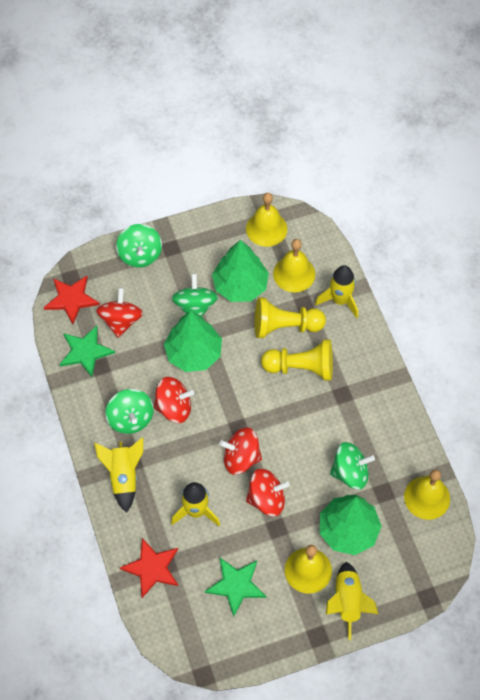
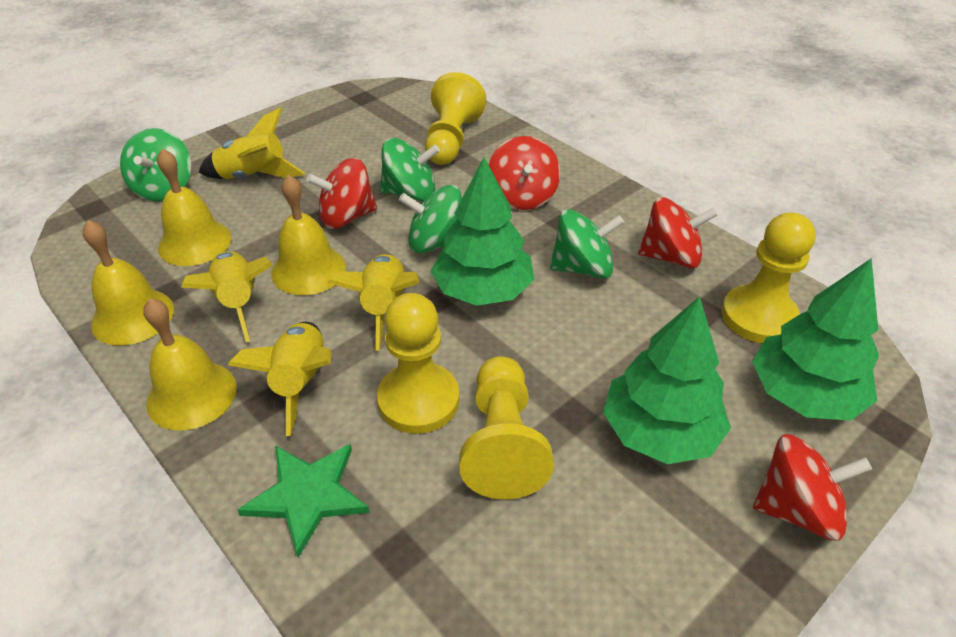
green star: [59,326,115,377] [205,558,266,617] = 2 -> [238,444,370,558] = 1
red star: [44,276,100,324] [120,538,178,598] = 2 -> none = 0
yellow pawn: [255,297,326,338] [261,339,333,381] = 2 -> [377,293,459,434] [425,72,486,165] [460,356,554,499] [721,212,816,343] = 4

